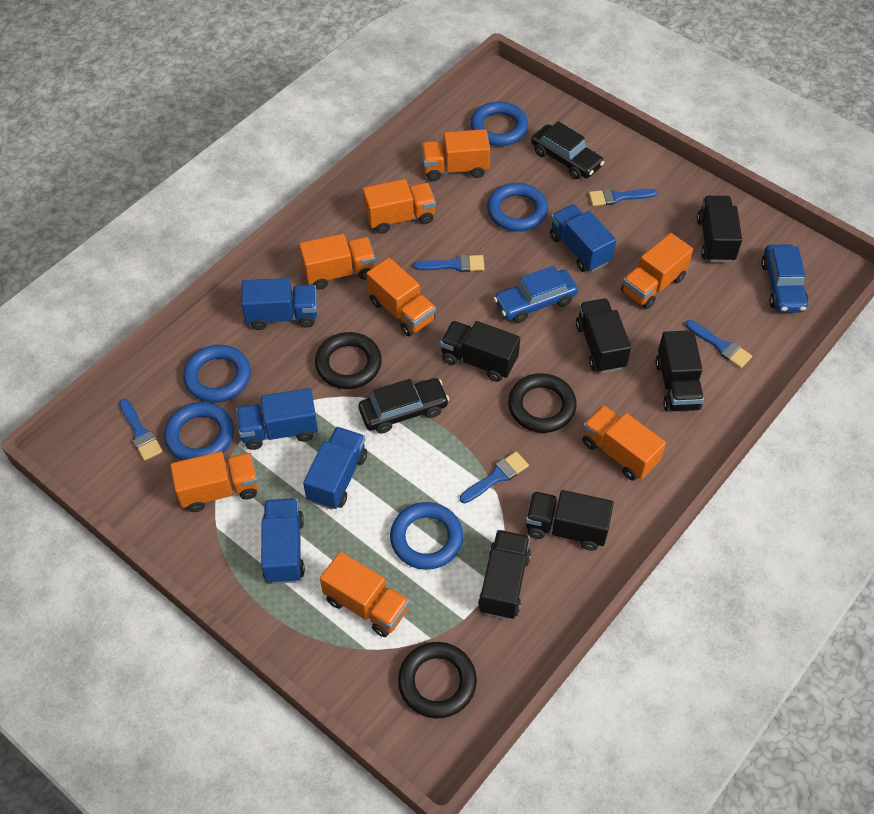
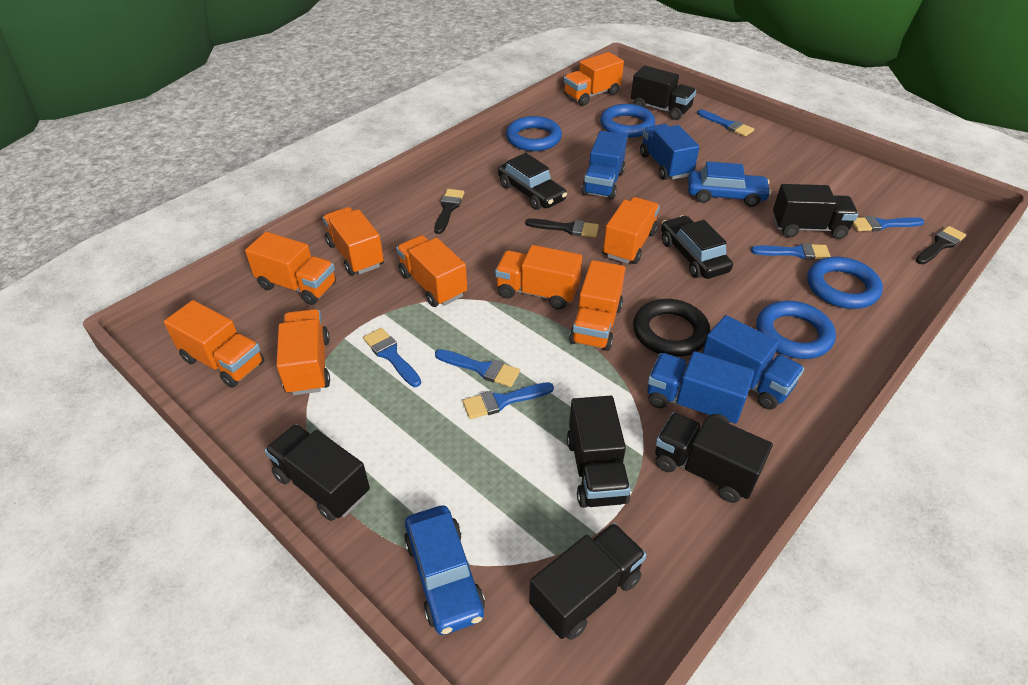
black brush: none = 0 -> [434,189,464,234] [526,218,599,238] [915,226,966,264] = 3
black ring: [315,332,382,389] [398,642,477,719] [508,373,577,433] = 3 -> [633,299,710,357] = 1
blue brush: [119,399,163,461] [413,255,484,272] [460,451,529,503] [589,189,657,206] [686,320,752,368] = 5 -> [363,328,421,387] [435,349,520,387] [463,382,554,419] [697,109,754,136] [751,243,831,260] [853,216,924,231] = 6
blue ring: [164,402,234,460] [183,345,251,403] [390,502,463,570] [470,101,528,146] [487,183,548,232] = 5 -> [506,116,562,151] [600,104,655,138] [756,301,836,359] [807,257,883,309] = 4
blue truck: [236,388,318,450] [241,278,317,330] [261,498,305,584] [303,427,367,510] [550,204,616,272] = 5 -> [581,131,627,200] [640,124,699,180] [647,351,754,424] [702,315,804,410] = 4
orange truck: [170,452,258,512] [299,234,375,290] [320,552,409,637] [363,179,436,234] [366,258,436,336] [421,129,490,181] [582,405,666,481] [621,233,693,309] = 8 -> [164,300,264,388] [245,232,336,305] [276,309,330,395] [323,207,384,275] [396,235,467,307] [495,245,582,310] [564,52,624,106] [569,260,625,351] [603,197,660,264] = 9

